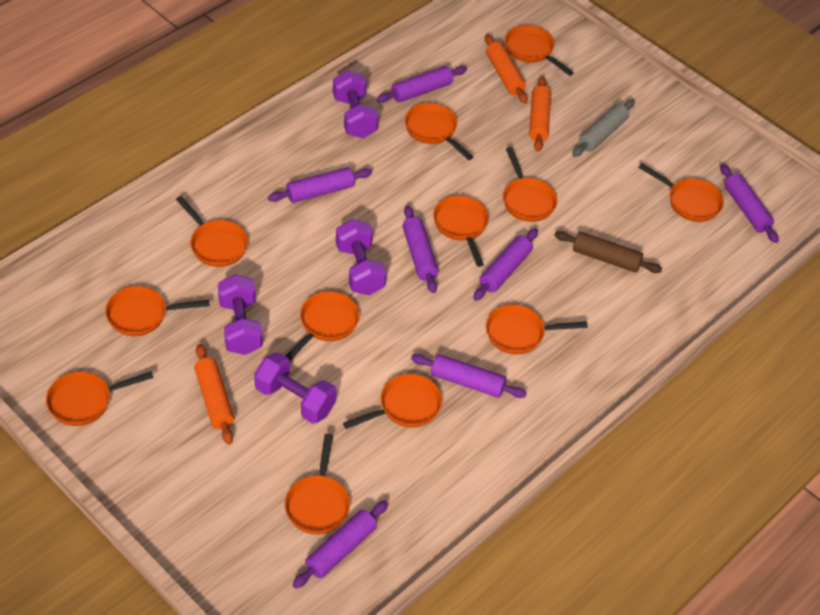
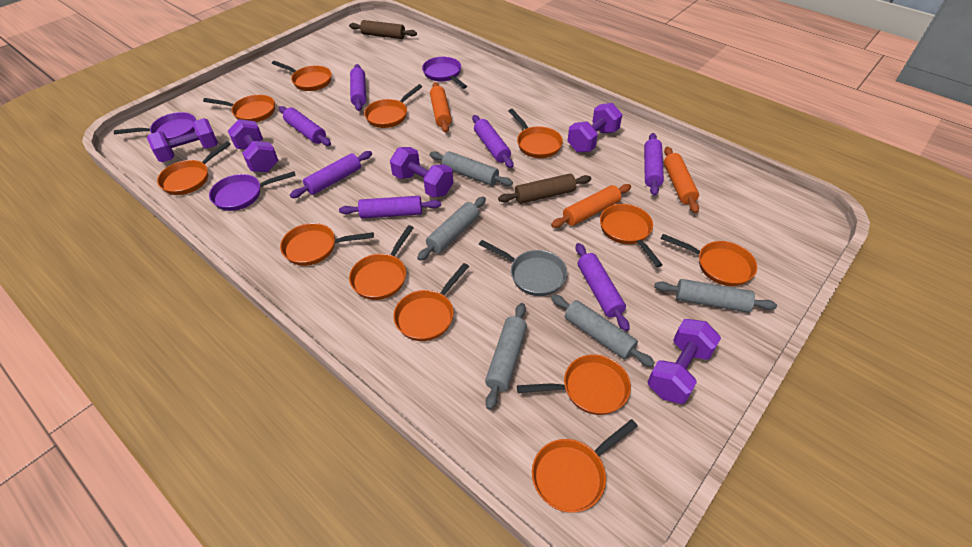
brown rolling pin: [554,231,662,273] = 1 -> [349,20,417,39] [498,174,591,204] = 2
grey pan: none = 0 -> [479,240,567,296] = 1
grey rolling pin: [572,99,635,157] = 1 -> [417,197,486,261] [430,151,513,186] [485,303,527,410] [551,294,655,367] [654,279,777,313] = 5
purple dumbbell: [218,274,263,355] [254,352,337,424] [333,70,379,139] [336,219,387,295] = 4 -> [147,118,218,162] [228,119,279,172] [390,147,453,197] [568,103,622,152] [648,319,721,404] = 5
purple pan: none = 0 -> [114,112,196,140] [209,171,295,211] [422,57,467,89] = 3

